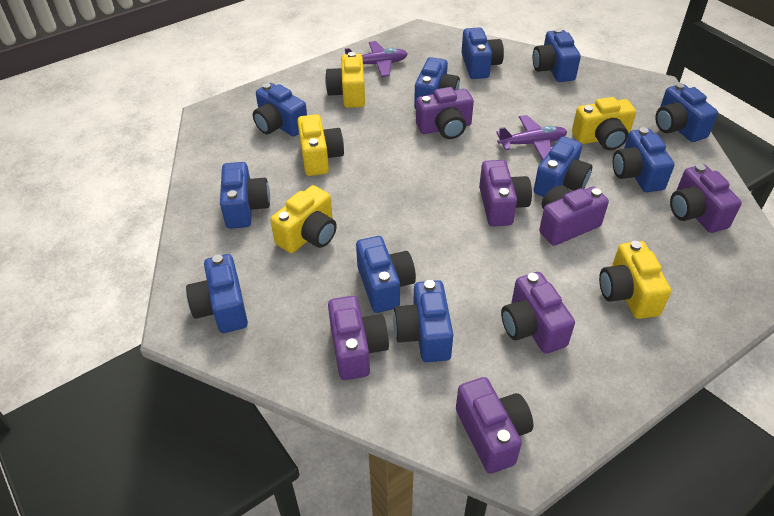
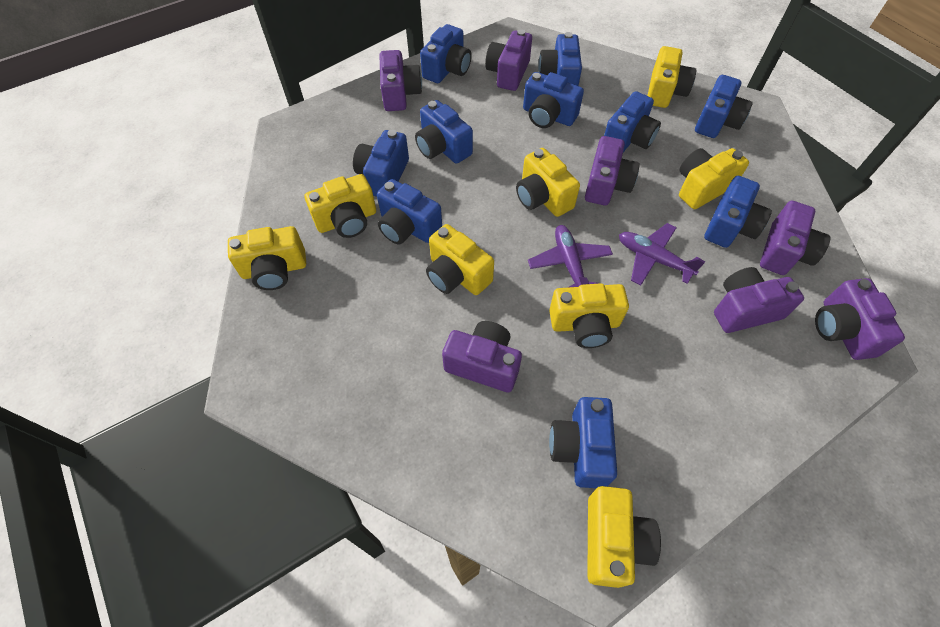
blue camera: [186,254,248,333] [220,162,270,229] [253,83,307,137] [356,236,416,313] [393,280,453,362] [414,57,460,109] [461,27,504,79] [533,28,581,82] [534,136,592,197] [613,127,674,192] [655,83,718,142] = 11 -> [353,130,409,197] [377,179,442,244] [415,100,473,164] [420,24,472,83] [523,72,584,128] [538,32,582,86] [549,397,617,488] [604,91,661,152] [695,75,753,138] [704,176,772,248] = 10
yellow camera: [270,185,337,253] [297,114,344,176] [325,52,365,108] [572,97,636,150] [599,241,671,319] = 5 -> [228,226,306,290] [305,174,376,238] [426,224,494,295] [516,148,580,217] [549,283,629,348] [587,486,661,588] [647,46,696,108] [679,148,749,209] = 8

